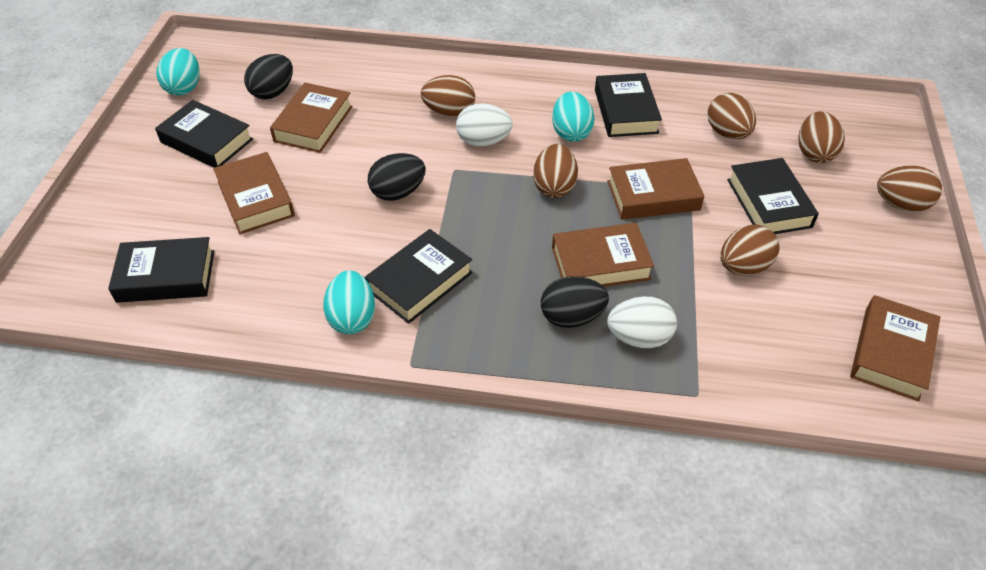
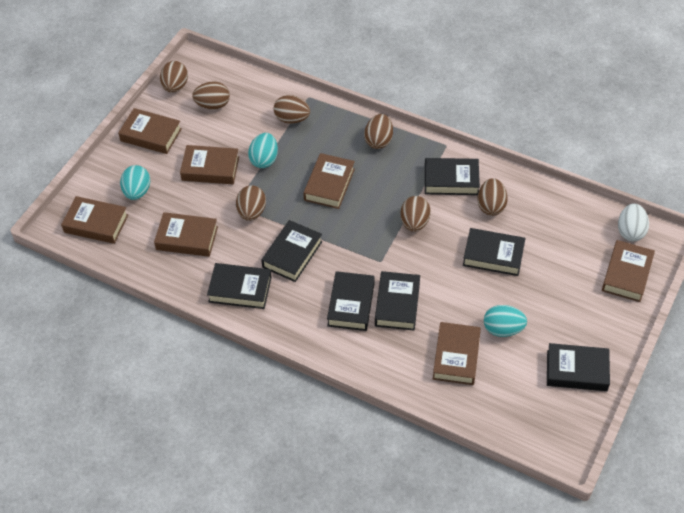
black book: [108,237,214,303] [155,100,253,168] [365,229,473,324] [595,73,662,137] [727,158,819,234] = 5 -> [207,263,272,309] [261,220,323,282] [327,271,375,331] [375,271,420,330] [425,158,480,195] [463,228,525,276] [547,343,610,391] = 7
black egg: [244,54,293,100] [368,153,426,201] [541,276,609,328] = 3 -> none = 0
brown book: [213,152,295,234] [270,83,353,153] [552,223,654,287] [607,158,705,220] [850,295,940,402] = 5 -> [61,196,128,244] [118,108,182,154] [154,212,218,257] [180,145,239,184] [303,153,355,209] [433,322,481,385] [602,240,655,302] = 7
brown egg: [421,75,475,117] [533,144,578,198] [707,93,756,139] [720,225,780,275] [798,111,845,163] [877,166,942,212] = 6 -> [160,61,188,93] [192,82,230,110] [236,185,266,221] [274,95,310,124] [364,114,393,149] [400,196,431,232] [478,178,508,216] = 7
white egg: [456,103,513,146] [607,296,677,348] = 2 -> [618,203,649,241] = 1

